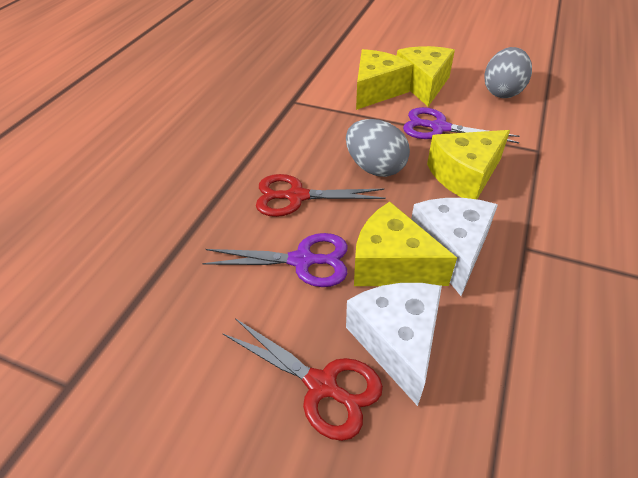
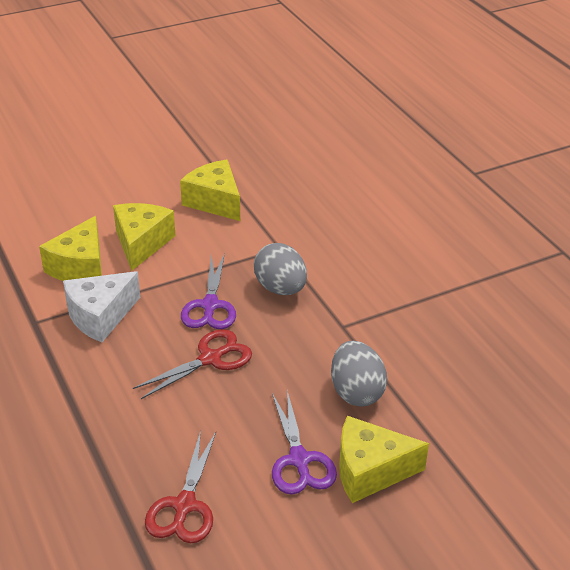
white cheese: [346,283,442,406] [411,198,498,296] = 2 -> [63,271,140,342] = 1

